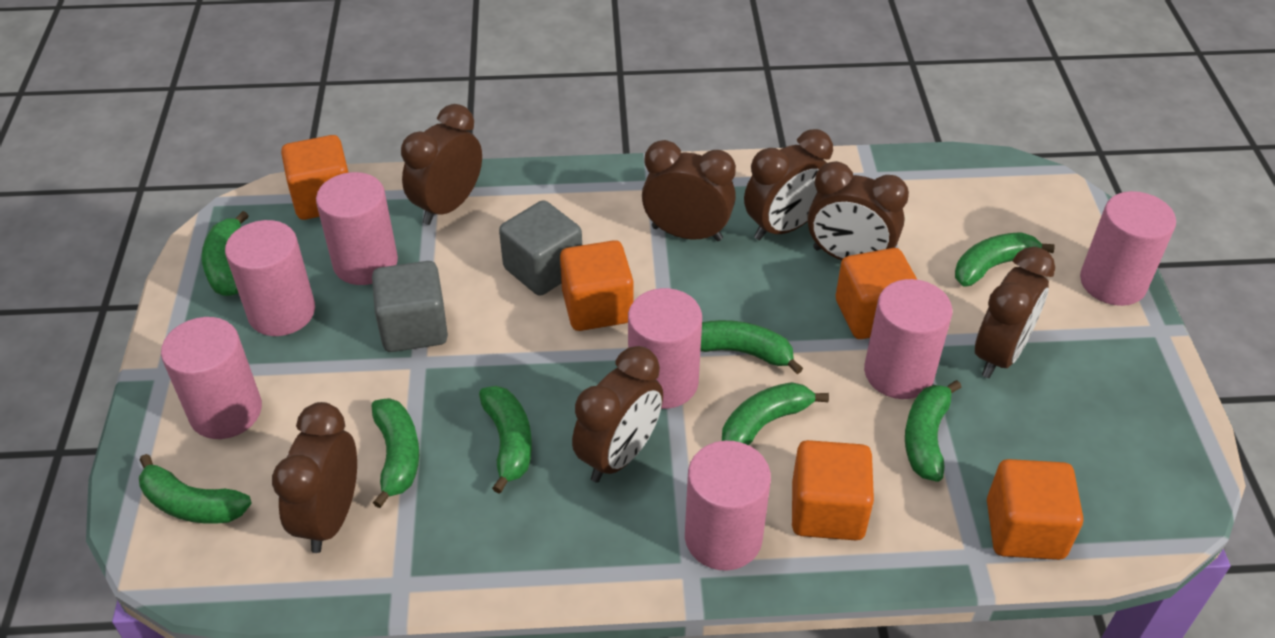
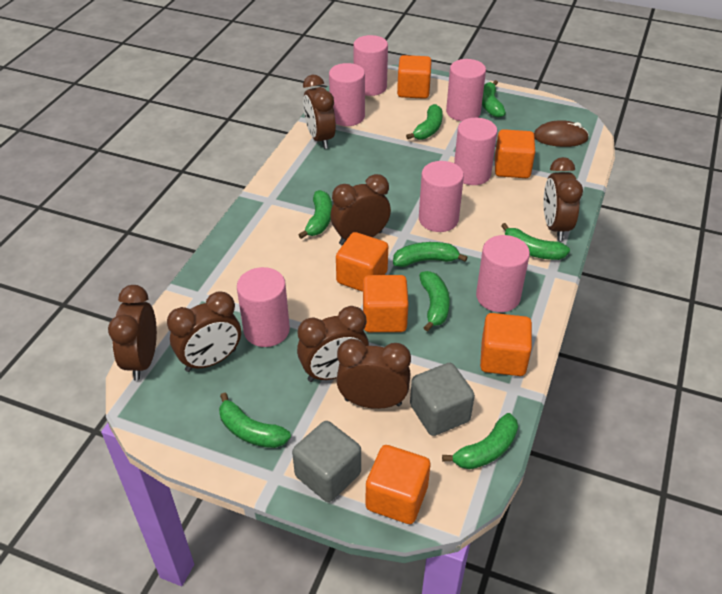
brown mouse: none = 0 -> [534,120,589,147] = 1
orange cube: [281,135,349,220] [560,240,634,331] [792,440,874,540] [836,248,917,339] [987,459,1083,560] = 5 -> [336,232,388,292] [363,275,409,332] [366,445,430,524] [397,55,432,99] [480,313,532,376] [495,129,535,178] = 6

